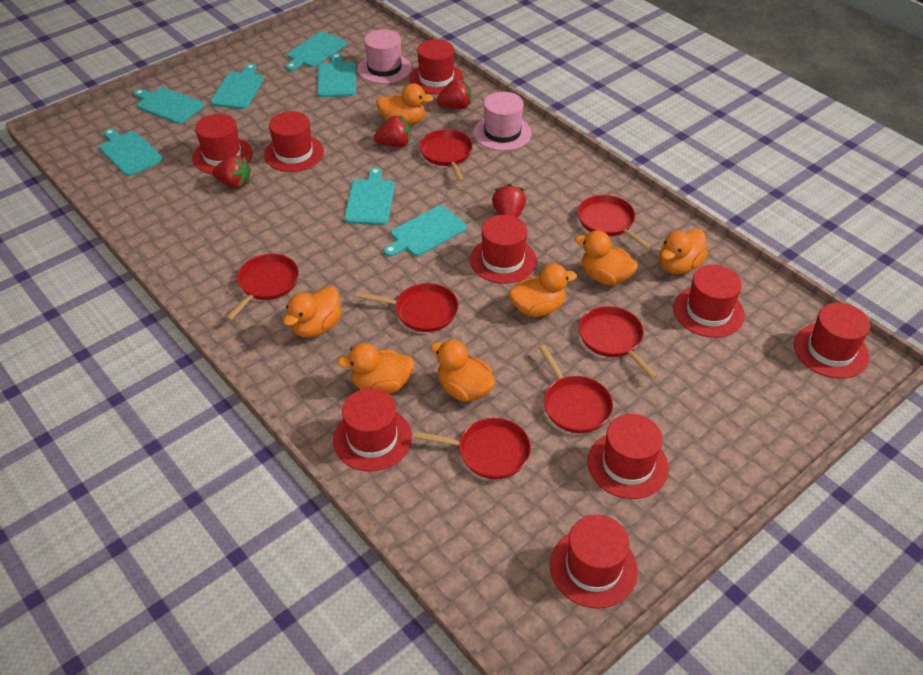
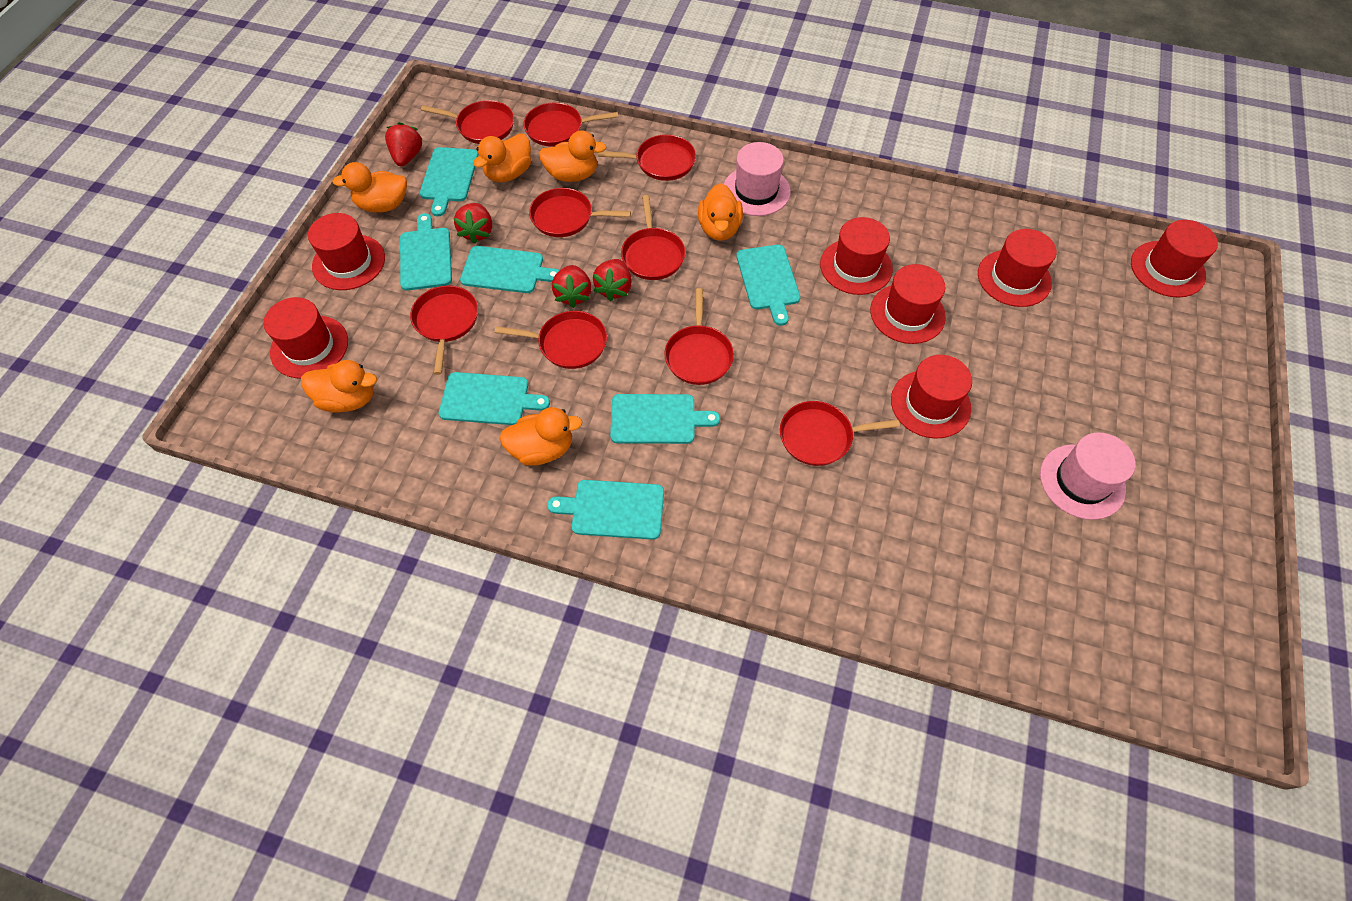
orange duck: [283,286,341,337] [337,343,414,394] [376,83,434,125] [430,340,495,401] [509,264,577,317] [575,230,638,285] [660,229,708,274] = 7 -> [301,360,377,413] [332,162,407,213] [473,133,531,182] [499,407,583,466] [539,130,607,182] [698,183,743,241] = 6
red hat: [192,114,253,174] [264,111,324,172] [333,388,412,471] [409,39,464,94] [470,215,537,284] [550,515,638,609] [588,414,669,499] [673,265,745,338] [794,303,870,379] = 9 -> [264,297,348,379] [308,213,385,290] [820,217,893,295] [870,264,946,344] [891,355,972,439] [978,229,1057,307] [1131,220,1218,298] = 7
red pan: [226,254,299,321] [356,283,459,332] [414,418,531,479] [419,129,473,182] [539,345,613,433] [578,195,652,250] [579,306,658,379] = 7 -> [410,286,478,375] [421,100,514,144] [495,311,607,369] [523,103,618,147] [529,188,631,237] [598,135,696,181] [621,195,686,280] [664,288,734,385] [780,401,900,466] = 9

